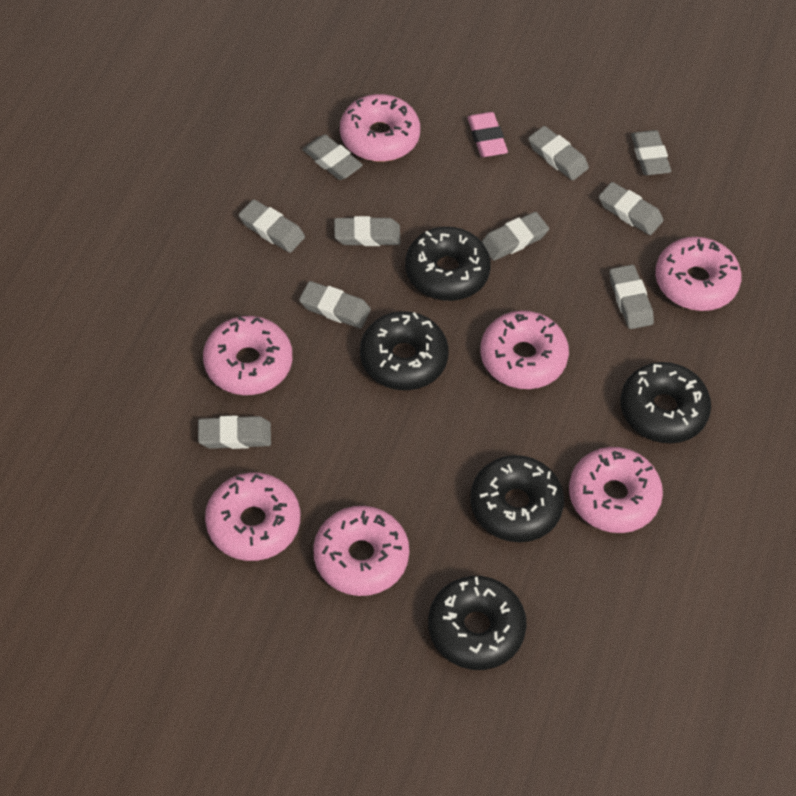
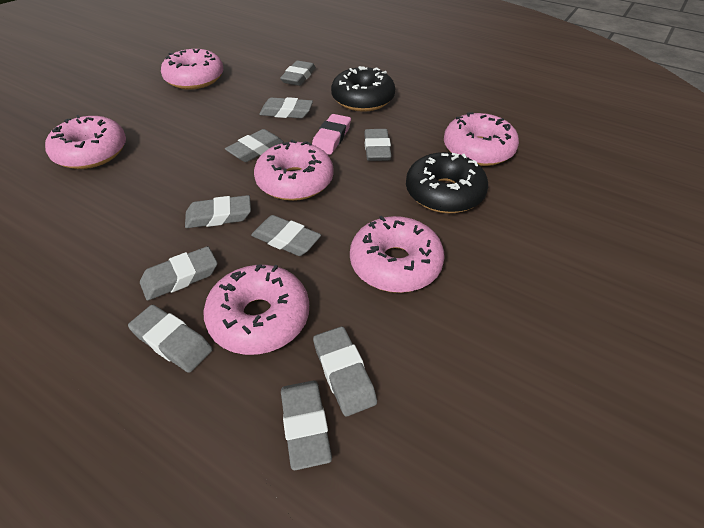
black donut: [360,311,449,390] [405,227,491,301] [428,576,527,670] [470,455,564,542] [620,362,711,443] = 5 -> [331,66,395,112] [406,152,488,213] = 2
pink donut: [203,316,292,395] [205,473,300,561] [313,506,410,596] [340,94,420,162] [480,311,569,389] [569,447,663,533] [655,237,741,311] = 7 -> [45,115,126,169] [161,49,223,89] [203,264,309,355] [254,140,334,201] [350,216,445,293] [444,112,519,166] = 6

